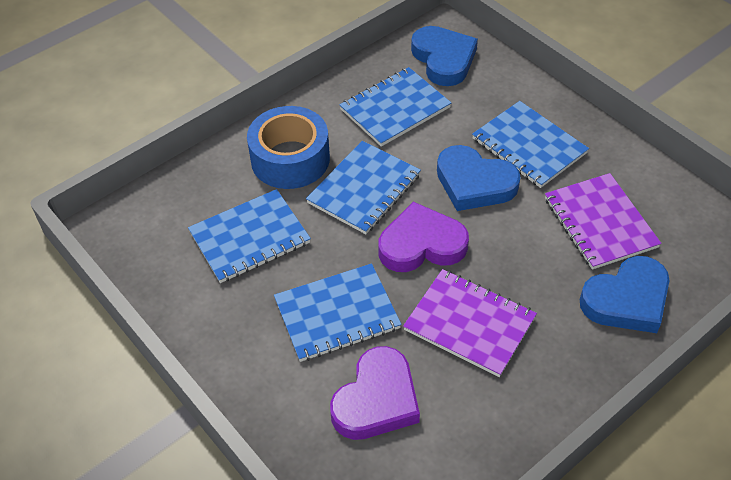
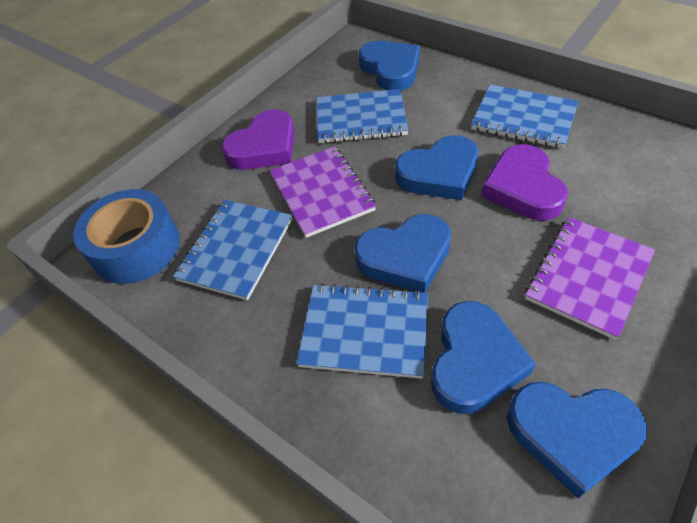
blue heart: [411,26,478,86] [437,145,521,211] [580,256,669,333] = 3 -> [354,214,451,293] [359,41,420,90] [395,135,478,200] [431,301,536,414] [507,382,647,498] = 5
blue notebook: [188,189,311,283] [274,263,402,362] [306,141,421,234] [340,67,451,147] [472,101,589,188] = 5 -> [173,200,292,300] [297,283,428,379] [317,89,408,143] [471,85,579,148] = 4

